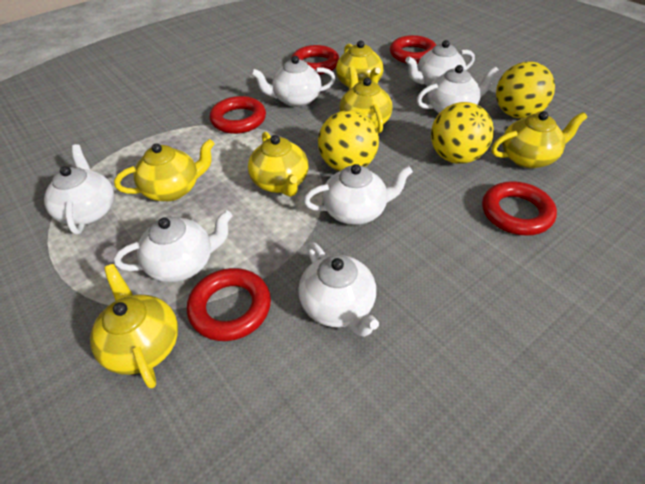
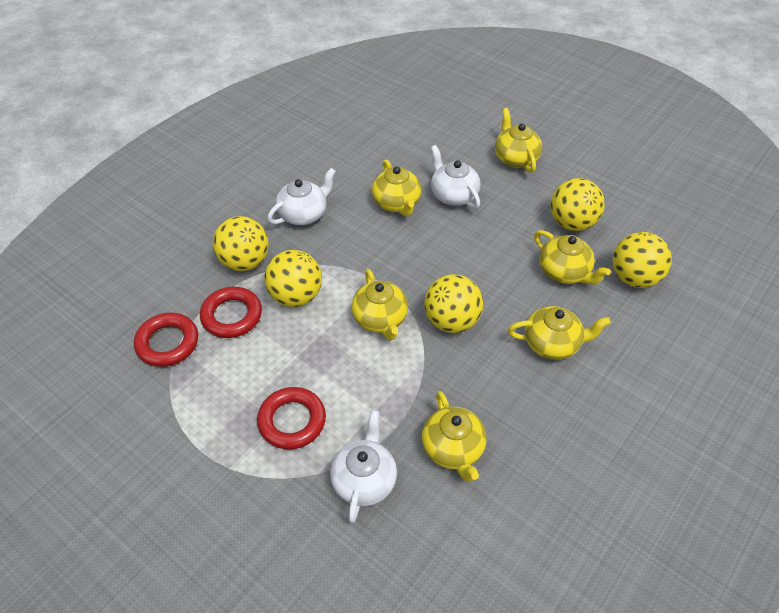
red ring: [187,268,271,341] [210,96,266,134] [292,45,339,75] [390,35,436,64] [482,181,557,236] = 5 -> [134,312,198,367] [200,287,262,338] [257,387,326,449] = 3
white teapot: [44,144,114,234] [114,210,232,282] [251,56,336,107] [298,242,379,337] [304,164,413,225] [405,40,475,87] [417,65,499,113] = 7 -> [267,168,336,225] [330,410,397,523] [431,145,481,209] = 3
yellow ball: [318,110,379,171] [431,102,494,164] [496,62,555,119] = 3 -> [213,216,269,271] [264,250,322,307] [424,274,483,333] [550,178,605,231] [613,232,672,288] = 5

